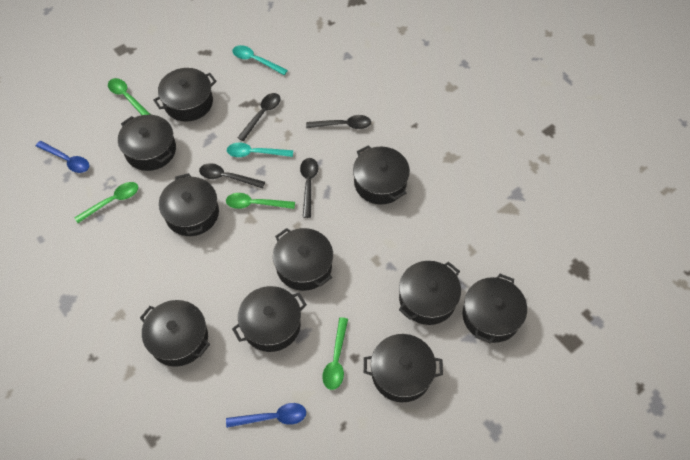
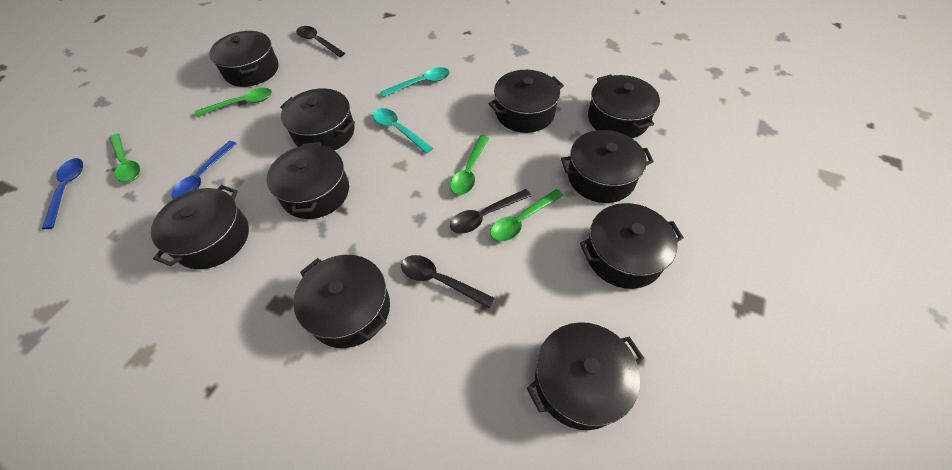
black spoon: [199,163,265,188] [237,93,280,141] [300,158,318,218] [306,115,371,129] = 4 -> [296,26,345,57] [401,255,495,309] [450,189,531,234] = 3

